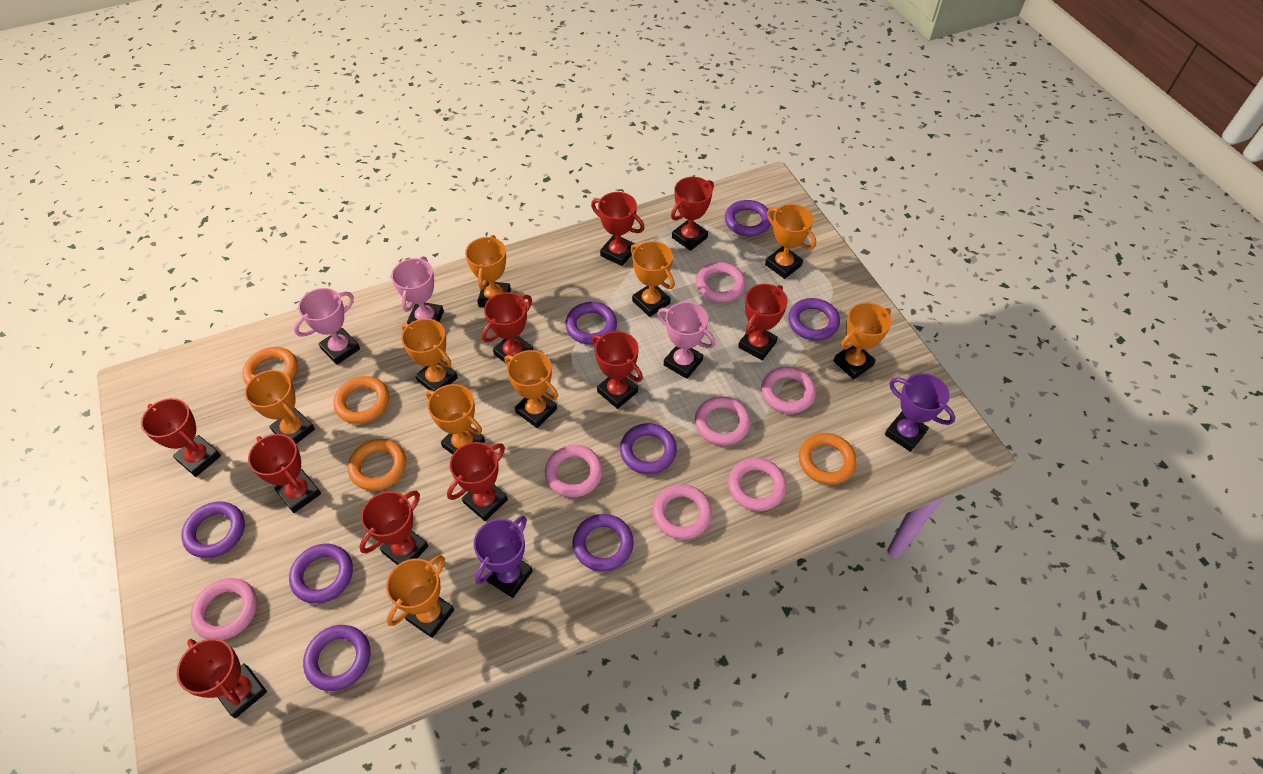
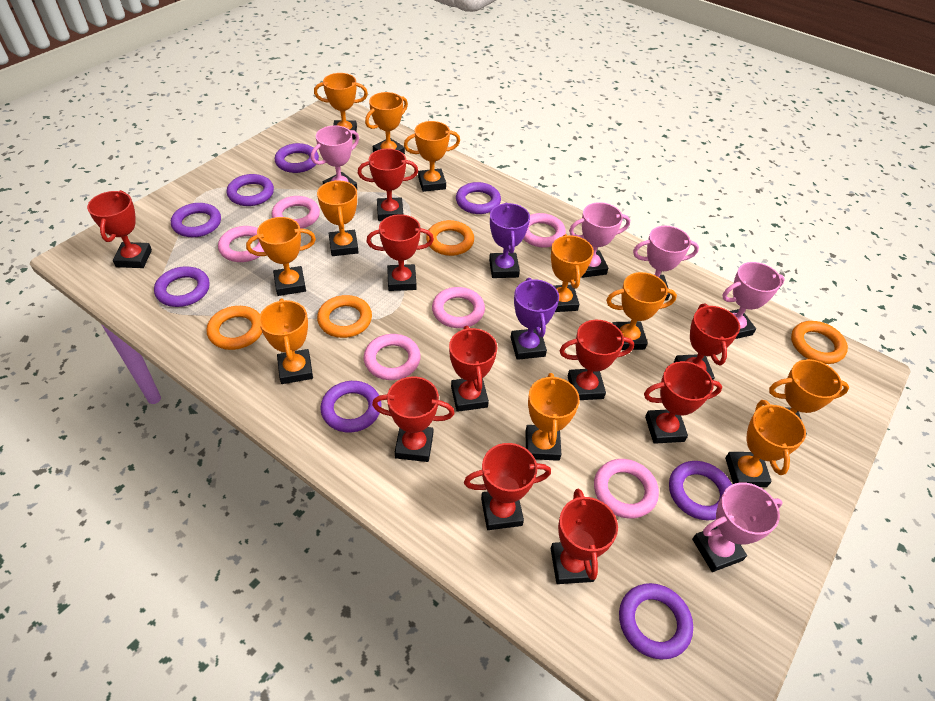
orange trophy: [245,370,315,444] [386,555,454,638] [401,318,458,391] [426,384,485,454] [465,235,511,308] [504,350,558,428] [631,241,675,317] [765,204,816,279] [833,302,891,379] = 9 -> [246,217,316,296] [259,299,313,384] [314,73,368,140] [317,180,359,256] [365,92,408,154] [404,121,460,192] [525,373,580,461] [551,234,594,312] [606,272,677,350] [725,400,806,487] [769,359,849,435] = 11
pink ring: [190,578,257,640] [545,445,603,497] [652,484,712,540] [695,396,751,445] [696,262,746,302] [728,458,787,511] [761,366,816,414] = 7 -> [218,226,264,262] [272,196,320,229] [364,334,421,380] [432,287,485,328] [523,213,566,248] [594,459,659,519] = 6
pink trophy: [294,288,360,365] [391,256,444,324] [657,302,716,379] = 3 -> [311,125,359,189] [569,202,630,278] [633,226,699,300] [692,482,783,572] [723,262,785,339] = 5

